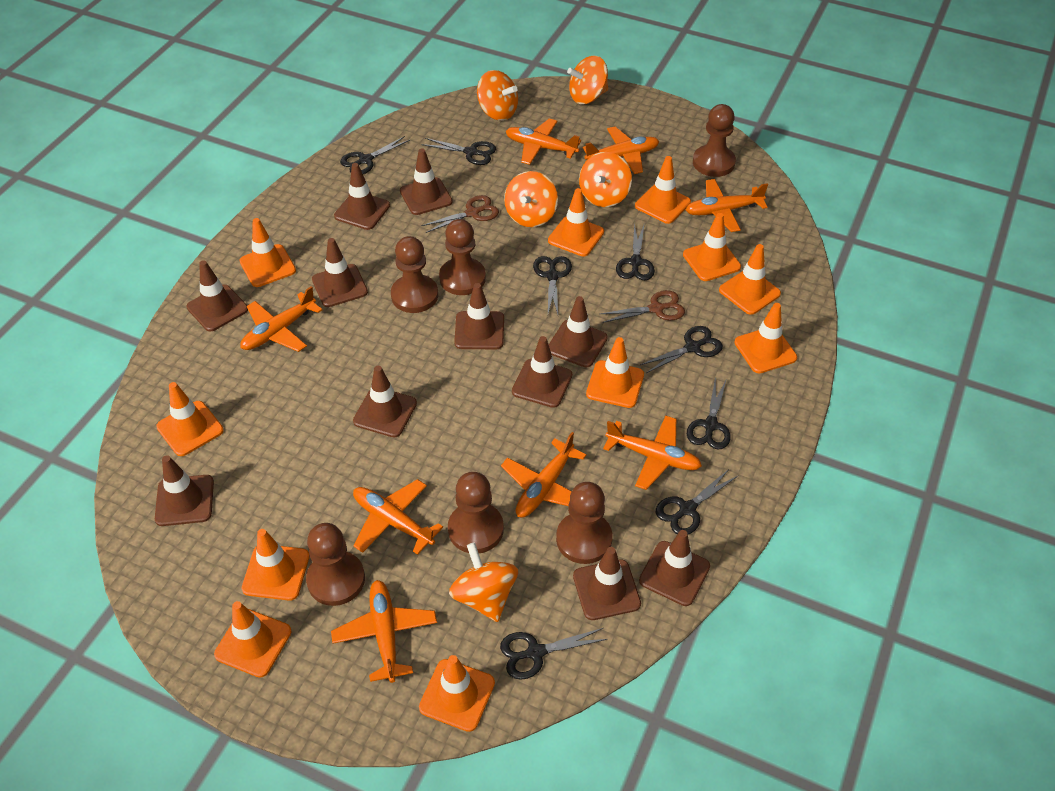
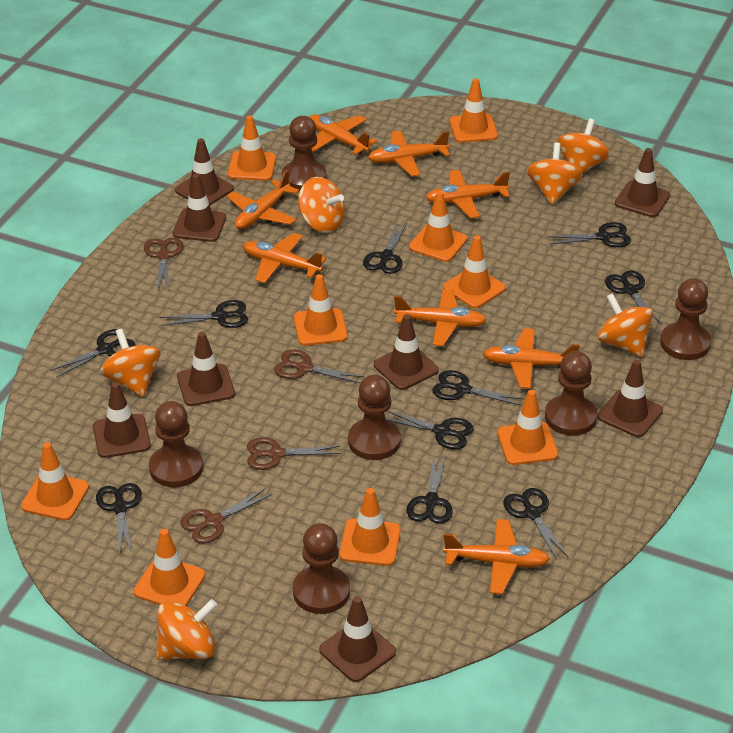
black scissors: [340,136,410,174] [422,138,496,165] [500,628,608,680] [533,256,572,314] [616,223,655,280] [640,326,723,373] [656,469,738,534] [687,376,731,450] = 8 -> [50,329,136,378] [96,483,142,555] [160,300,248,328] [363,223,407,274] [386,411,473,449] [407,454,453,524] [432,370,524,406] [503,488,568,559] [547,222,631,247] [605,270,662,326] = 10
brown scissors: [421,195,499,233] [600,290,685,323] = 2 -> [144,237,183,291] [180,488,273,544] [247,437,341,470] [274,350,365,383] = 4
brown traffic cone: [155,455,214,526] [187,260,248,331] [312,238,368,307] [334,163,390,230] [353,366,417,438] [400,148,453,215] [454,283,504,349] [512,336,572,408] [549,296,608,367] [573,547,641,620] [639,530,710,606] = 11 -> [93,382,151,458] [173,174,226,242] [175,138,234,205] [177,332,235,406] [319,596,396,682] [374,314,439,390] [597,360,663,437] [615,148,670,217] = 8
orange spinning top: [449,542,518,622] [477,70,518,121] [504,171,558,227] [567,56,608,104] [579,152,632,207] = 5 -> [100,329,160,397] [156,599,217,660] [298,177,345,233] [527,142,583,205] [557,119,610,173] [598,293,653,357] = 6
orange traffic cone: [156,382,224,456] [214,601,291,678] [239,218,296,287] [242,529,310,601] [419,655,495,732] [548,188,604,257] [586,337,644,408] [635,156,691,224] [683,213,741,281] [719,244,781,315] [734,303,797,374] = 11 -> [21,442,89,521] [134,529,205,606] [228,116,276,181] [294,274,348,346] [340,488,401,566] [409,191,467,262] [443,235,506,308] [449,78,498,143] [497,390,558,465] = 9

